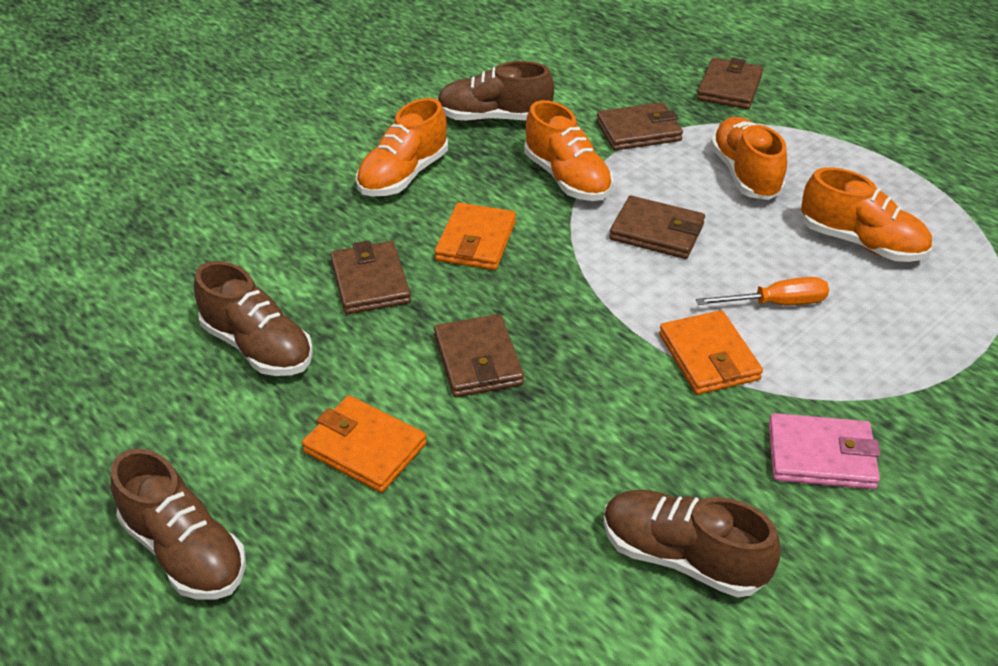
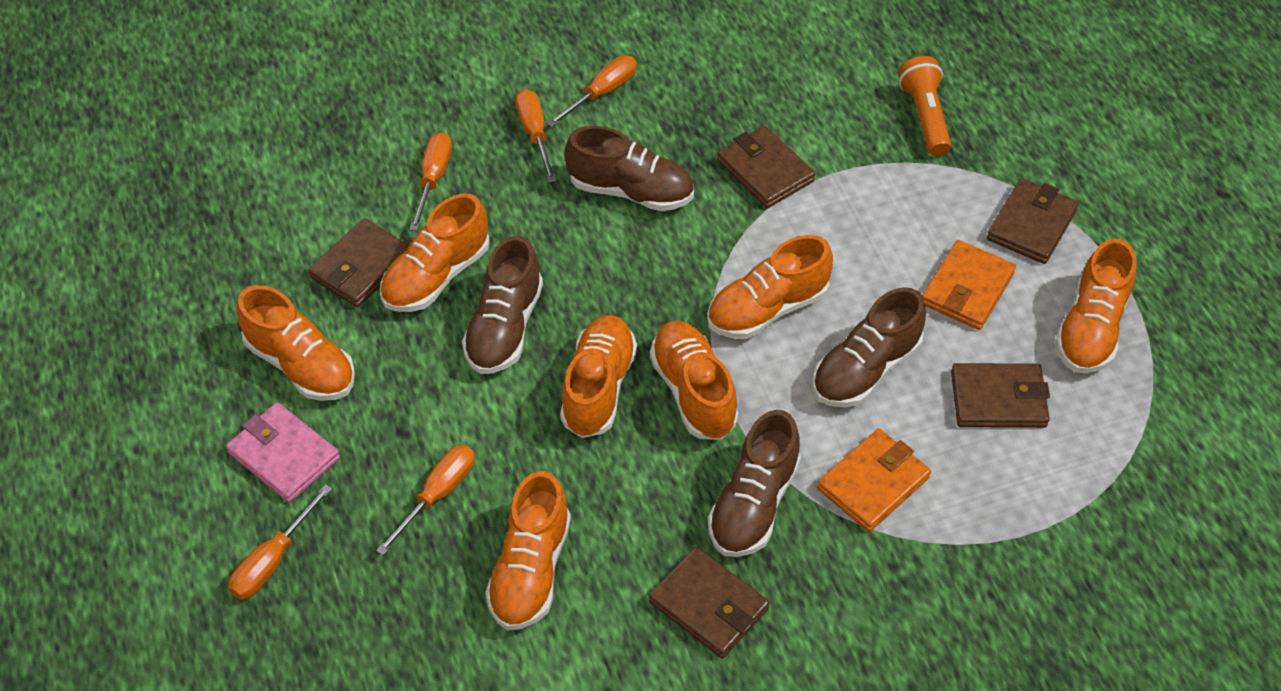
orange flashlight: none = 0 -> [898,56,952,156] = 1
orange screwdriver: [696,277,829,305] = 1 -> [228,484,332,599] [376,445,475,555] [410,132,452,231] [515,89,556,183] [546,55,637,127] = 5
orange shoe: [356,98,448,196] [524,100,613,201] [710,117,787,200] [801,167,932,262] = 4 -> [237,285,355,401] [380,194,490,312] [485,471,571,630] [560,315,637,438] [650,321,739,440] [707,235,833,339] [1055,239,1137,373] = 7
orange wallet: [302,395,427,493] [435,203,516,270] [659,310,763,395] = 3 -> [817,429,931,532] [922,240,1016,330] = 2

